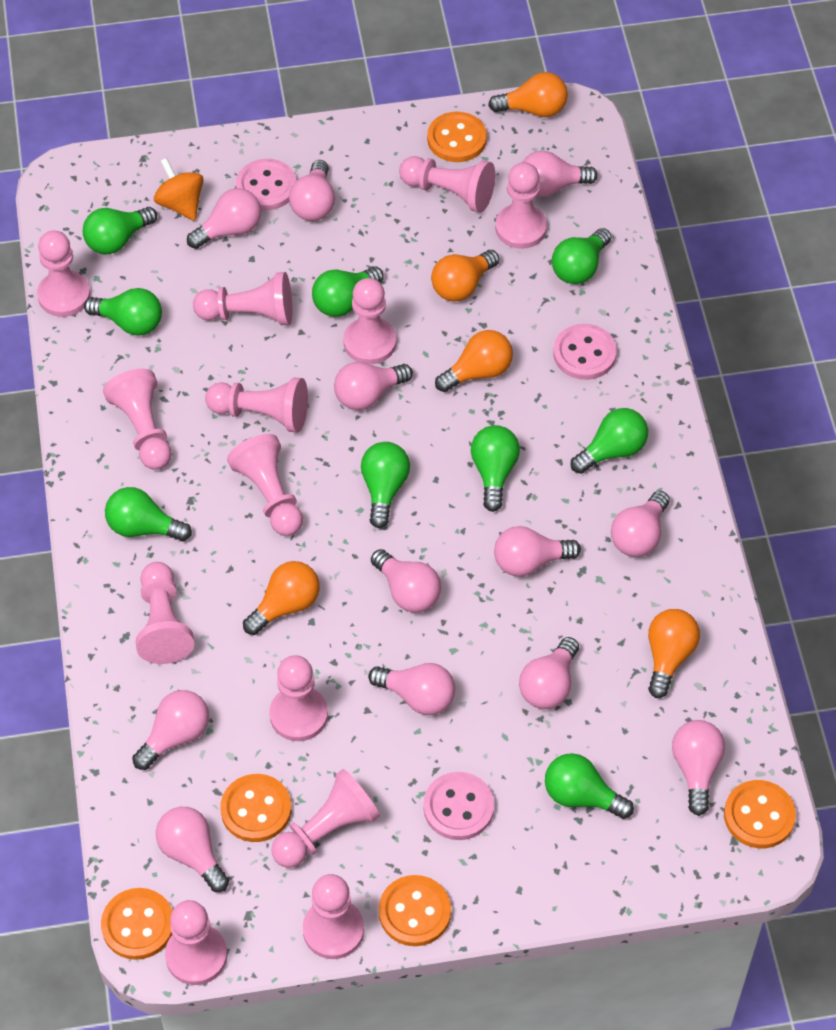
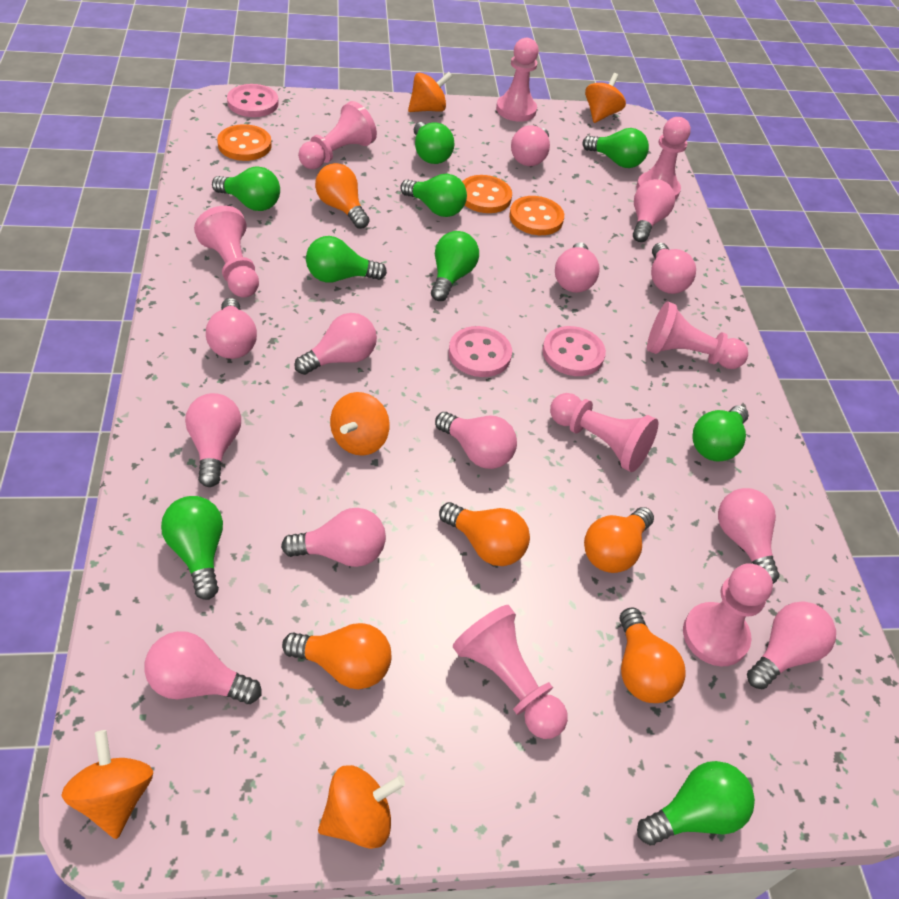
orange button: [101,888,172,960] [220,774,291,842] [379,875,451,946] [427,112,487,162] [724,780,796,848] = 5 -> [217,124,272,161] [462,175,512,213] [509,196,564,235] = 3
orange spinning top: [154,158,203,221] = 1 -> [61,730,153,839] [318,765,405,849] [330,392,390,456] [408,72,453,112] [585,73,626,123] = 5
pink pawn: [37,230,90,317] [103,368,172,470] [136,562,194,664] [165,900,227,985] [193,272,292,325] [205,378,308,433] [227,434,303,536] [269,655,328,741] [271,769,380,868] [303,874,364,959] [343,278,396,364] [399,156,495,213] [495,162,547,249] = 13 -> [194,206,259,297] [298,101,377,169] [453,605,568,739] [496,38,539,122] [550,393,658,472] [636,117,691,200] [647,301,748,369] [683,564,773,666] = 8

